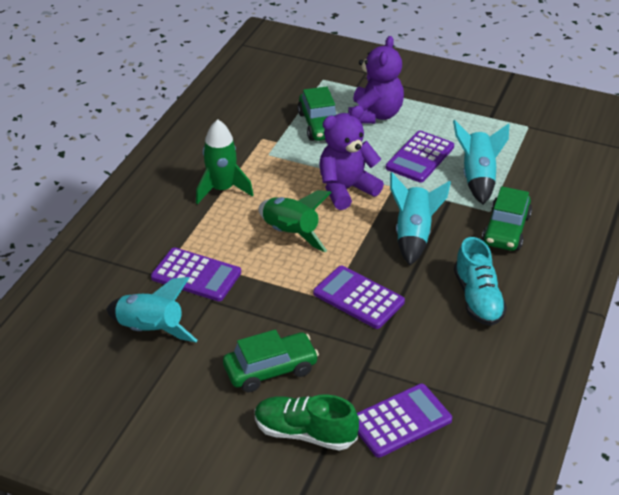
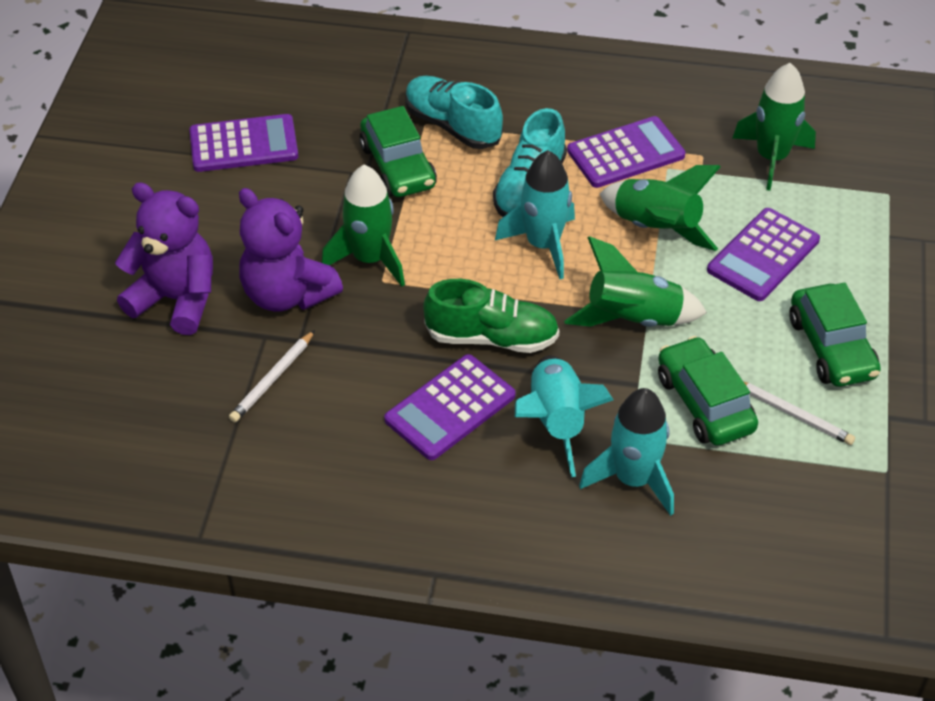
green rocket: [196,119,253,204] [259,190,332,252] = 2 -> [322,165,405,287] [564,236,707,327] [600,165,721,251] [733,63,816,191] = 4
turquoise shoe: [454,237,507,326] = 1 -> [405,76,503,149] [493,108,567,217] = 2
white pencil: none = 0 -> [229,330,315,422] [743,381,855,445] = 2

